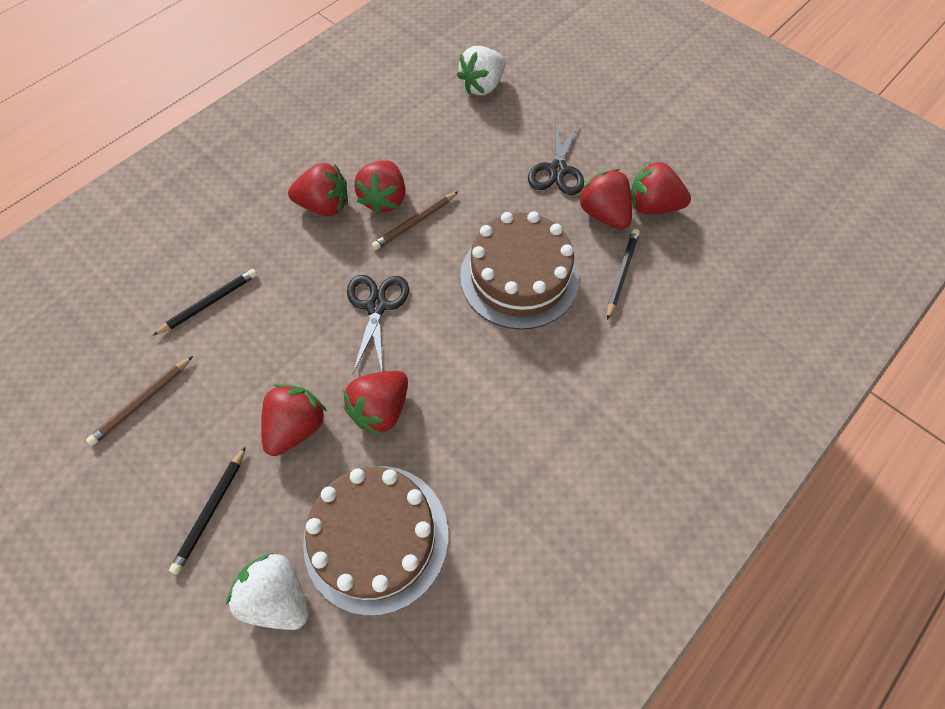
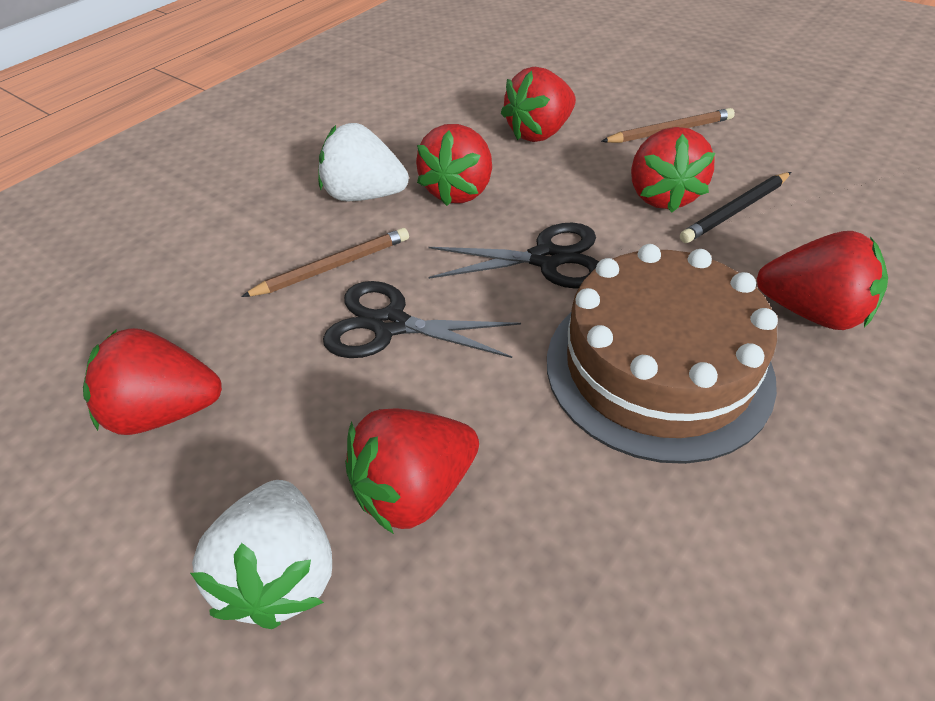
black pencil: [153,269,257,336] [169,446,246,574] [607,229,640,320] = 3 -> [680,172,791,243] = 1
brown cake: [303,466,448,616] [460,211,579,330] = 2 -> [547,244,778,464] = 1

